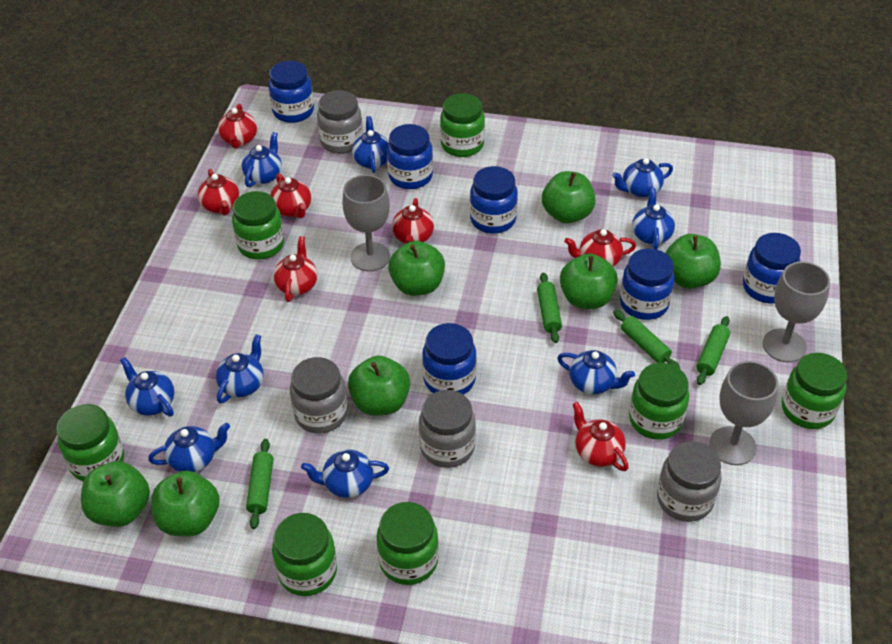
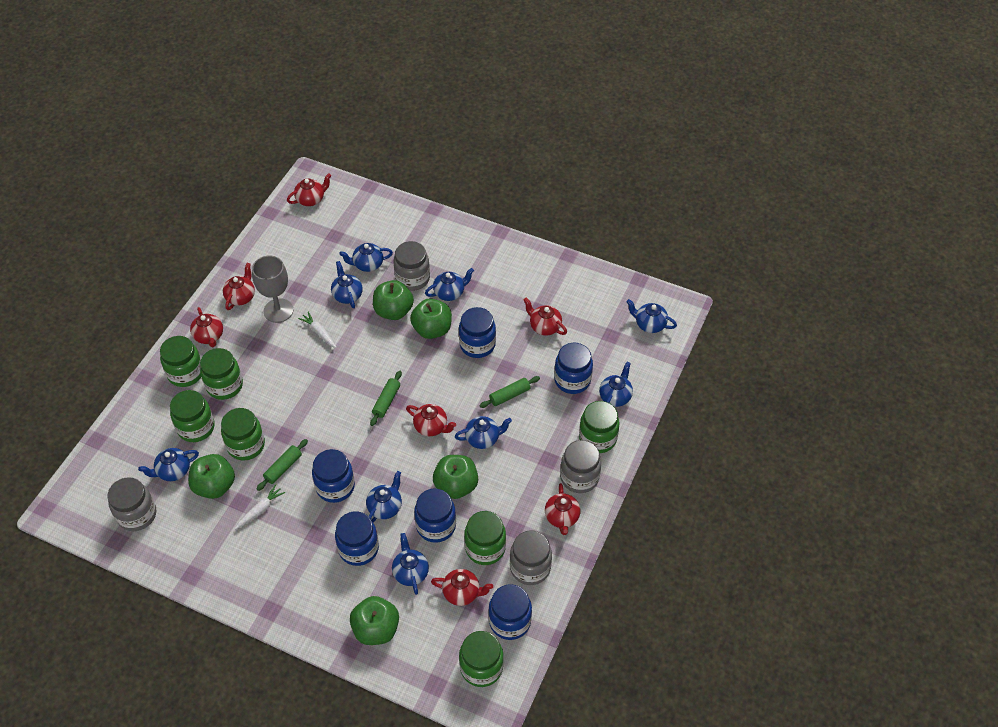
green apple: [81,461,150,527] [151,471,220,536] [348,356,410,416] [388,241,445,296] [542,171,596,223] [560,253,618,309] [665,234,721,289] = 7 -> [188,454,235,499] [350,596,399,645] [373,280,414,320] [410,299,452,339] [433,455,478,499] = 5
green rolling pin: [246,439,273,529] [537,273,562,343] [613,310,680,369] [696,316,730,385] = 4 -> [257,439,308,491] [370,371,402,426] [479,376,540,408] = 3
grey goblet: [342,175,390,271] [709,361,778,465] [763,262,830,362] = 3 -> [252,256,293,323] = 1
white carrot: none = 0 -> [235,484,285,529] [298,312,337,348] = 2

